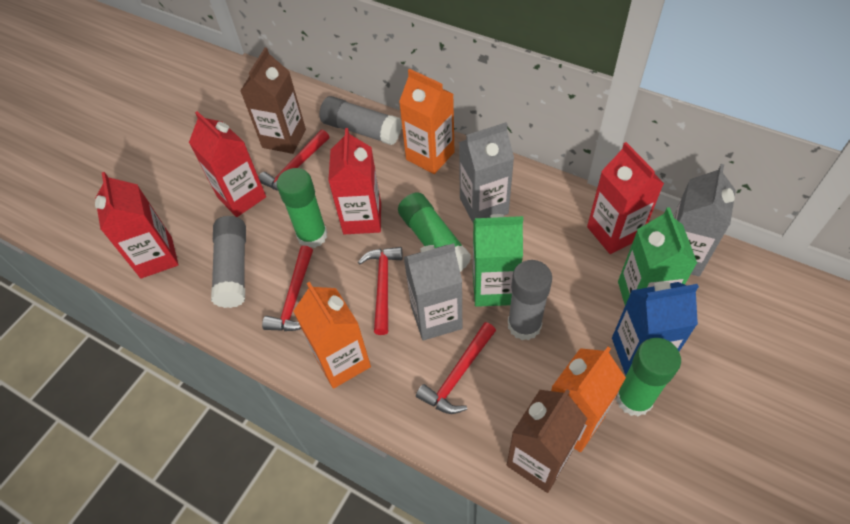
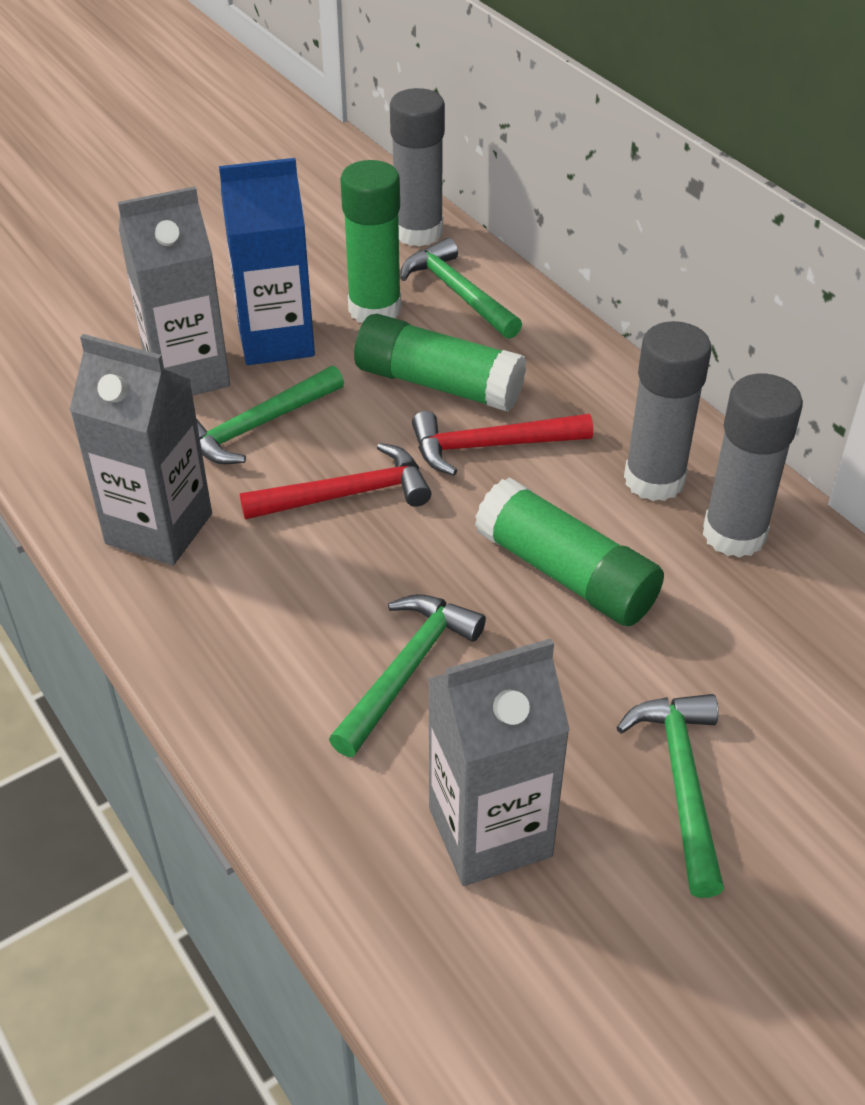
brown carton: [240,47,306,154] [507,389,588,493] = 2 -> none = 0
green carton: [473,214,523,307] [618,207,697,305] = 2 -> none = 0
green hammer: none = 0 -> [196,366,344,464] [329,594,486,757] [400,238,522,339] [616,694,724,898] = 4
orange carton: [293,282,371,389] [399,69,454,174] [551,347,626,452] = 3 -> none = 0
red carton: [95,172,178,279] [189,111,266,217] [328,128,381,234] [587,142,664,254] = 4 -> none = 0
red hammer: [259,129,330,191] [262,245,313,331] [358,247,403,335] [416,322,496,414] = 4 -> [240,443,432,520] [412,411,593,476] = 2

